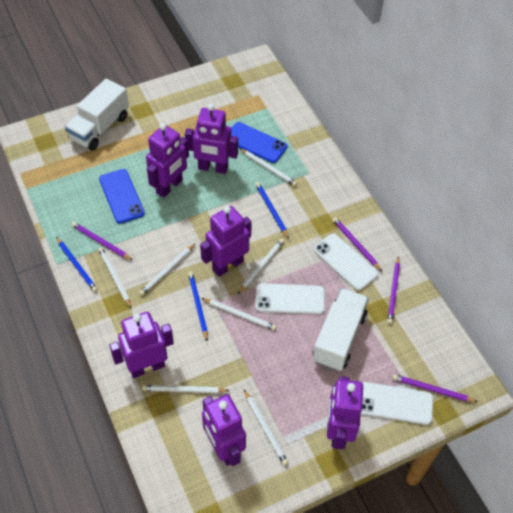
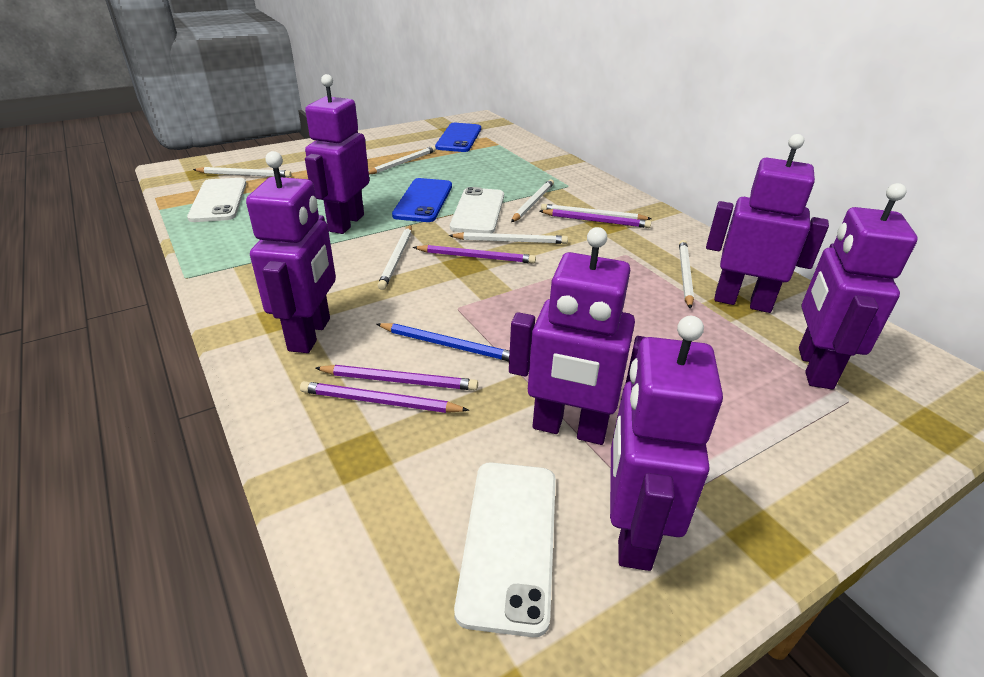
blue pencil: [56,237,98,292] [188,272,208,342] [255,182,289,238] = 3 -> [376,323,510,361] = 1
white truck: [65,78,129,150] [313,288,369,371] = 2 -> none = 0

